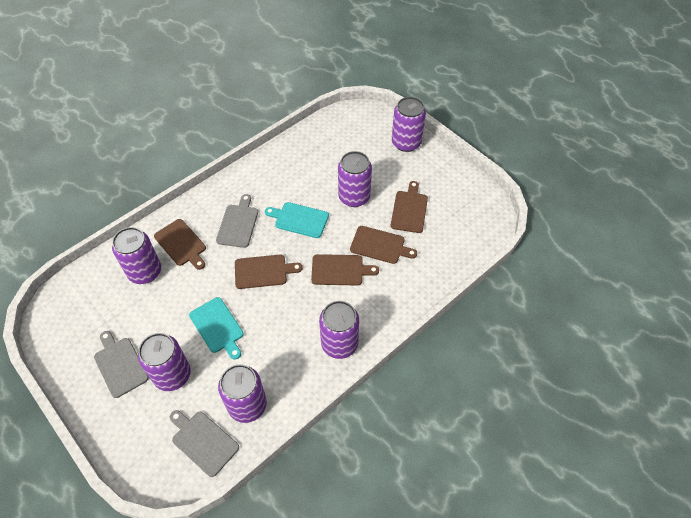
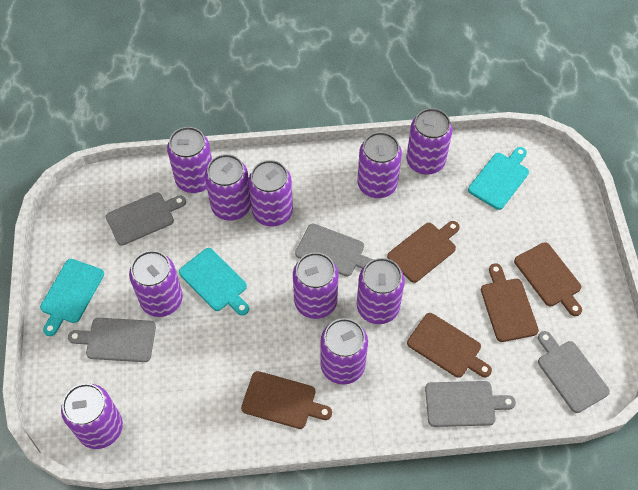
grey cutting board: [94,331,149,398] [170,410,239,477] [216,194,258,248] = 3 -> [68,318,156,362] [106,192,186,246] [295,224,373,276] [425,381,516,427] [538,331,610,413] = 5
purple can: [112,227,161,284] [138,333,191,391] [218,364,267,423] [319,301,359,359] [338,151,372,207] [392,97,426,152] = 6 -> [61,383,123,449] [129,250,183,317] [167,127,212,193] [205,154,251,221] [248,160,293,227] [293,252,338,319] [320,318,368,385] [357,132,402,198] [357,258,405,324] [406,108,453,175] = 10
turquoise cutting board: [189,297,244,360] [265,202,329,238] = 2 -> [40,259,104,336] [179,248,249,316] [468,147,529,210] = 3

